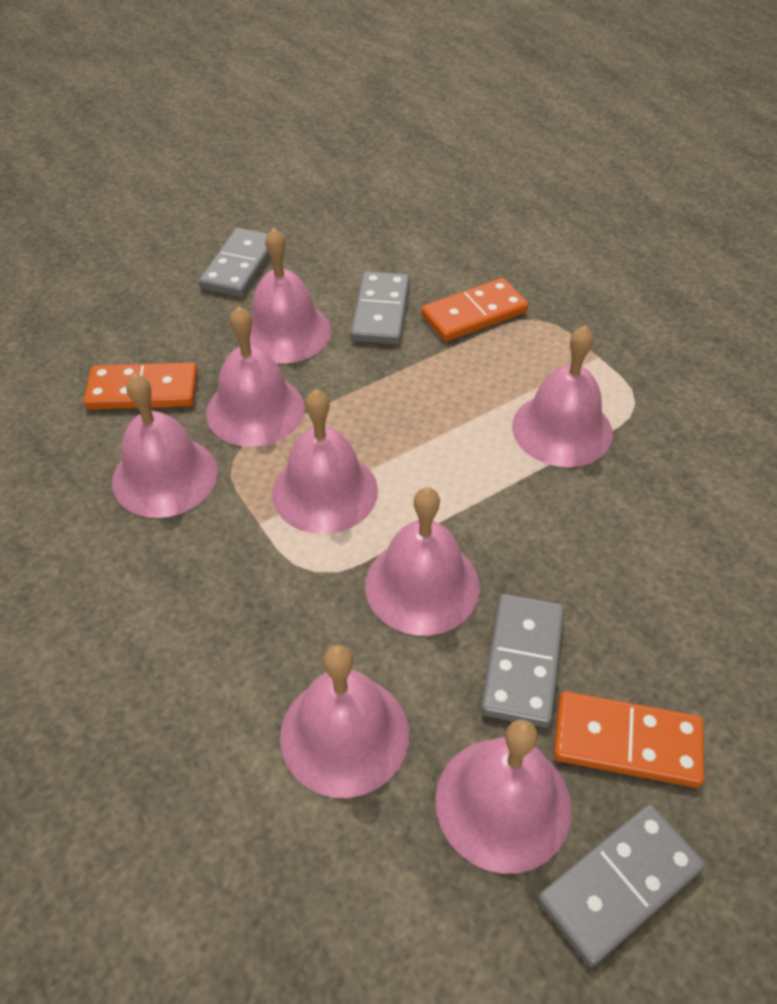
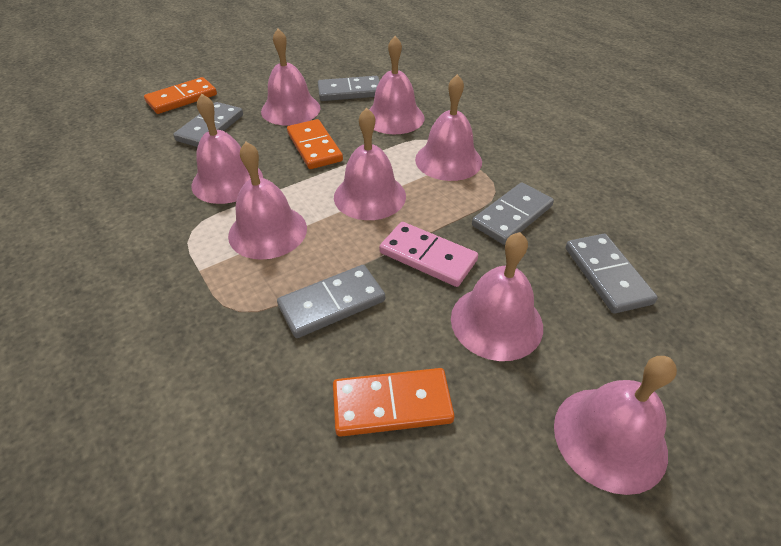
grey domino: [199,228,270,297] [350,271,410,344] [481,594,564,728] [537,804,705,967] = 4 -> [173,102,243,147] [277,265,385,338] [318,76,379,101] [472,182,554,245] [566,234,658,314] = 5
pink domino: none = 0 -> [379,222,478,287] = 1

